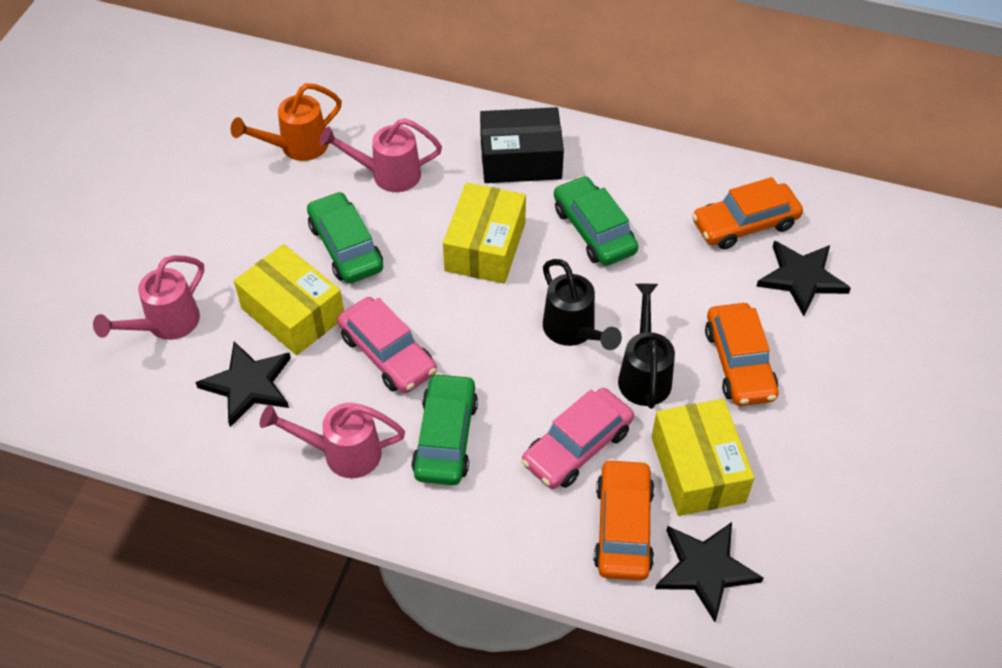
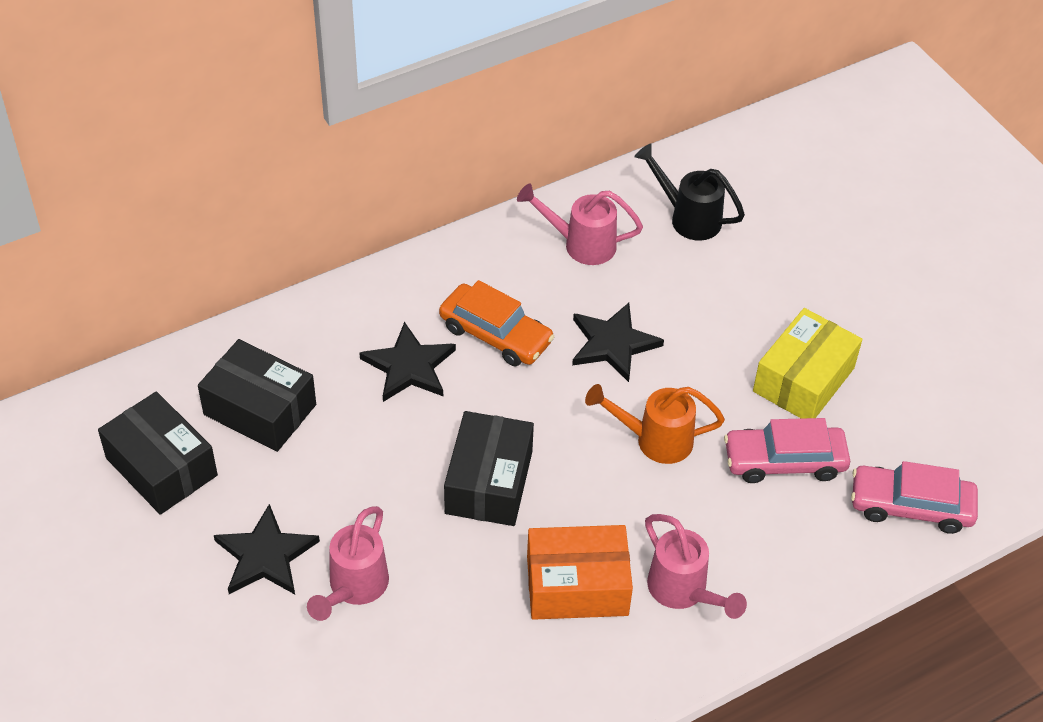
black box: [480,107,564,183] = 1 -> [98,391,218,515] [198,339,316,452] [444,411,534,526] = 3
black watering can: [543,259,622,350] [618,284,675,409] = 2 -> [634,143,745,241] = 1
green car: [307,192,383,283] [411,373,478,485] [554,176,638,266] = 3 -> none = 0
orange box: none = 0 -> [527,525,633,620] = 1
orange car: [594,459,655,581] [692,177,803,249] [705,303,779,406] = 3 -> [439,280,554,366] = 1
yellow box: [234,244,344,355] [443,183,526,284] [651,399,754,516] = 3 -> [753,308,863,419] = 1

